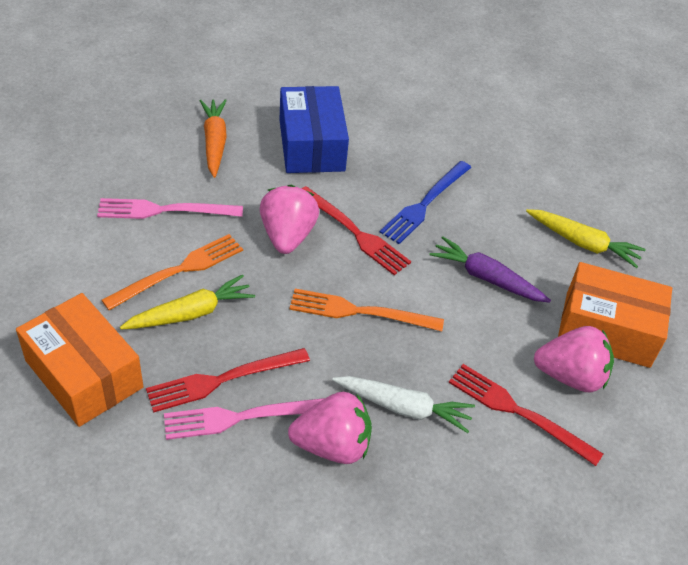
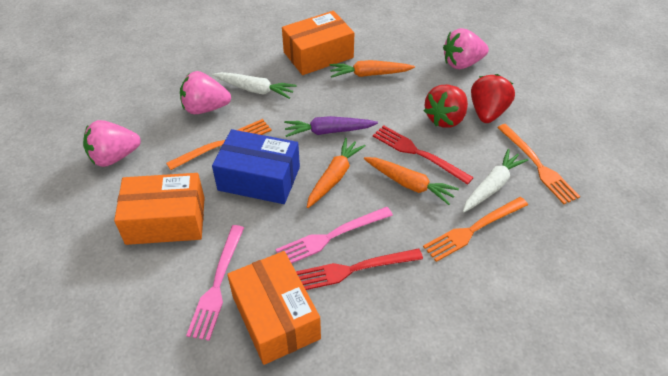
blue fork: [379,161,471,244] = 1 -> none = 0
orange box: [16,293,144,427] [558,262,672,368] = 2 -> [114,173,205,245] [227,251,321,365] [282,11,354,75] = 3
orange carrot: [200,99,227,178] = 1 -> [307,138,366,208] [330,60,415,78] [364,157,459,205] = 3
orange fork: [102,234,243,310] [289,289,444,331] = 2 -> [166,119,272,170] [423,197,528,262] [497,124,580,204] = 3
red fork: [146,348,310,413] [301,186,411,275] [449,364,603,466] = 3 -> [296,248,423,290] [373,125,474,185] = 2
red strawberry: none = 0 -> [424,84,468,128] [471,74,515,123] = 2
white carrot: [332,376,475,433] = 1 -> [212,72,296,99] [463,149,528,212] = 2
yellow carrot: [120,274,255,329] [526,209,645,268] = 2 -> none = 0

